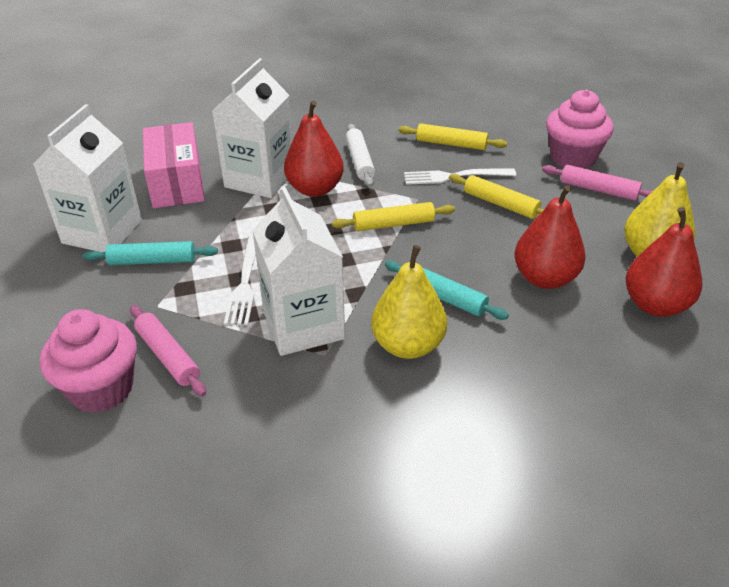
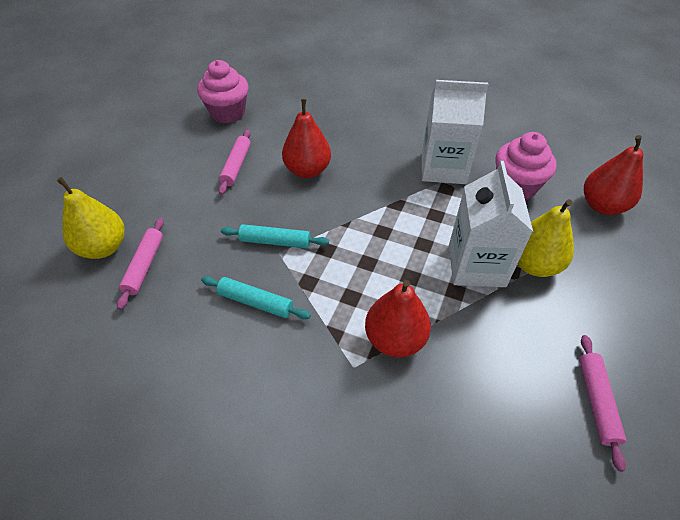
pink box: [143,122,205,208] = 1 -> none = 0
pink rolling pin: [130,305,206,396] [542,164,653,201] = 2 -> [117,218,164,310] [218,130,251,195] [580,335,626,472] = 3
white carton: [33,104,142,252] [212,58,293,198] [252,187,345,356] = 3 -> [422,80,488,184] [449,161,533,287] = 2
white fork: [224,235,256,325] [404,169,516,185] = 2 -> none = 0
white rolling pin: [346,124,375,187] = 1 -> none = 0
yellow rolling pin: [332,202,455,231] [398,123,507,150] [449,174,544,219] = 3 -> none = 0

